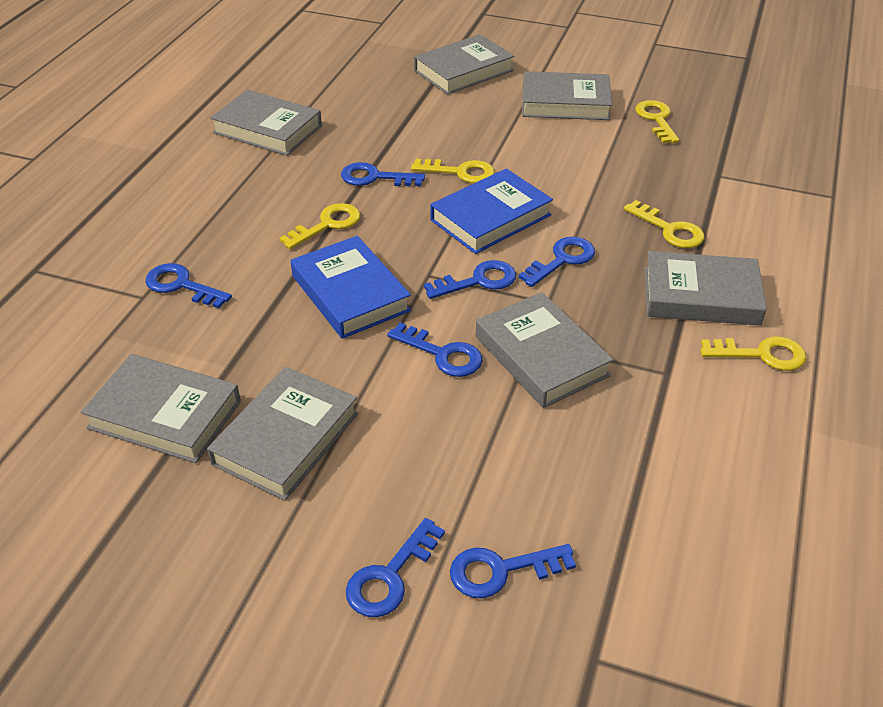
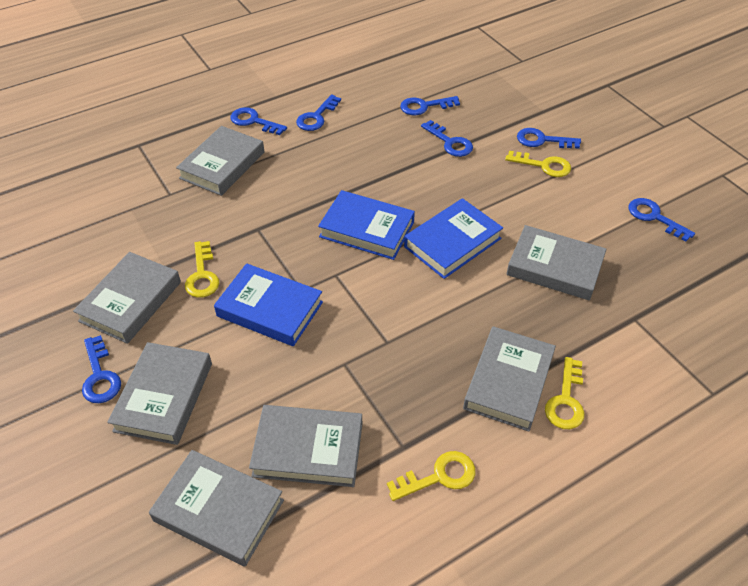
blue book: [291,236,411,339] [430,168,553,254] = 2 -> [214,263,323,346] [318,190,415,260] [404,198,503,279] = 3
yellow key: [279,203,360,249] [411,159,495,183] [624,200,705,248] [635,100,679,143] [700,336,806,371] = 5 -> [185,241,219,298] [387,451,475,501] [505,151,571,177] [545,357,585,429] = 4

